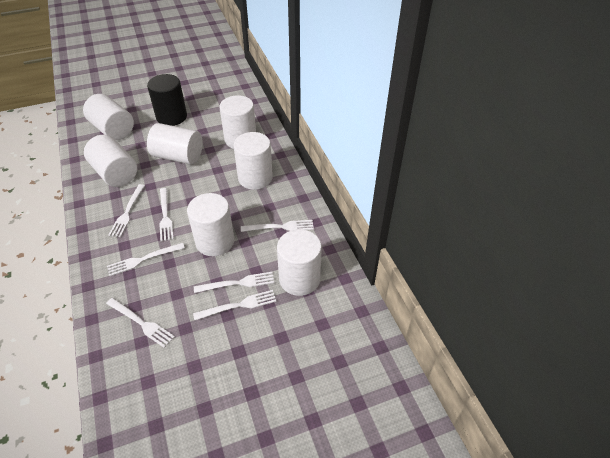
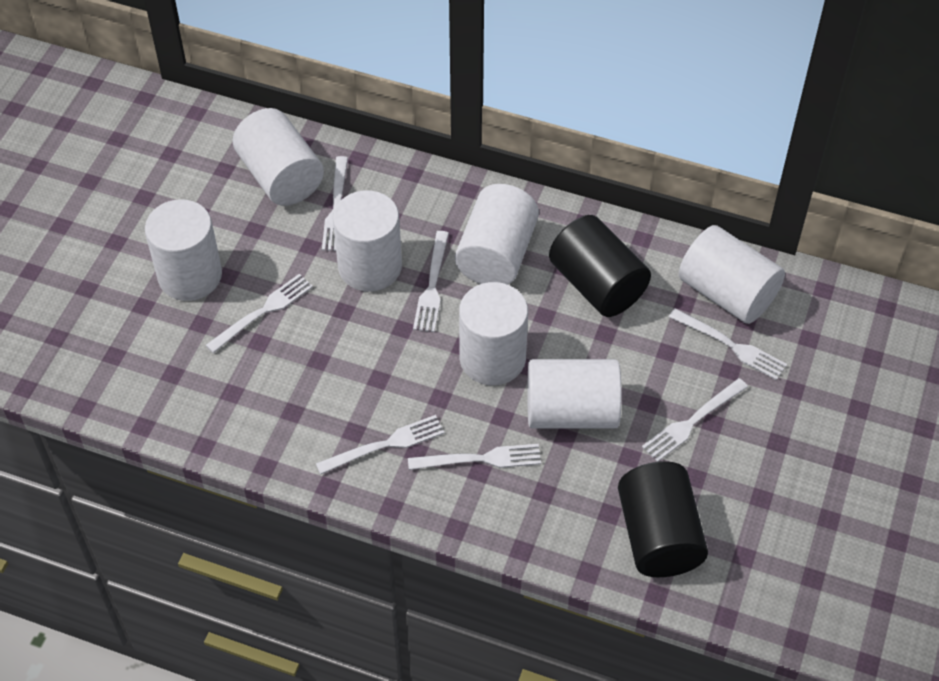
black cylinder: [147,74,187,126] = 1 -> [549,215,651,317] [618,461,708,577] = 2

